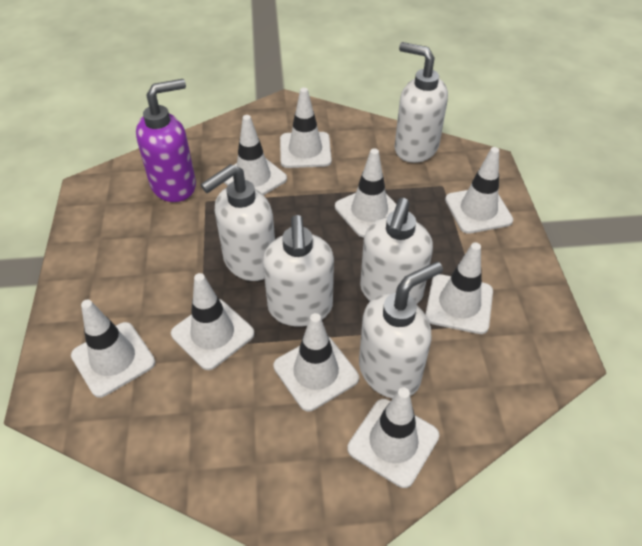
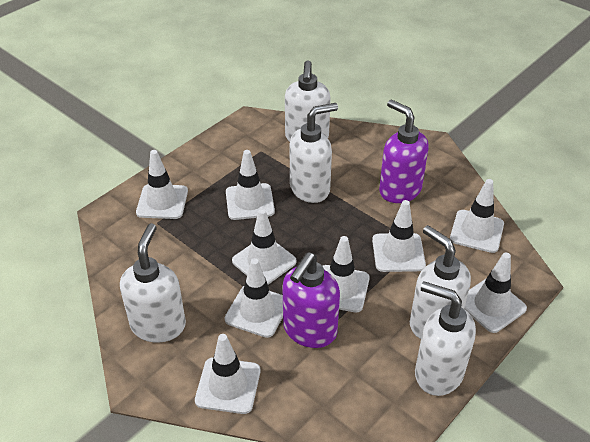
purple soap dispenser: [136,79,196,202] = 1 -> [282,252,340,348] [379,99,429,203] = 2

